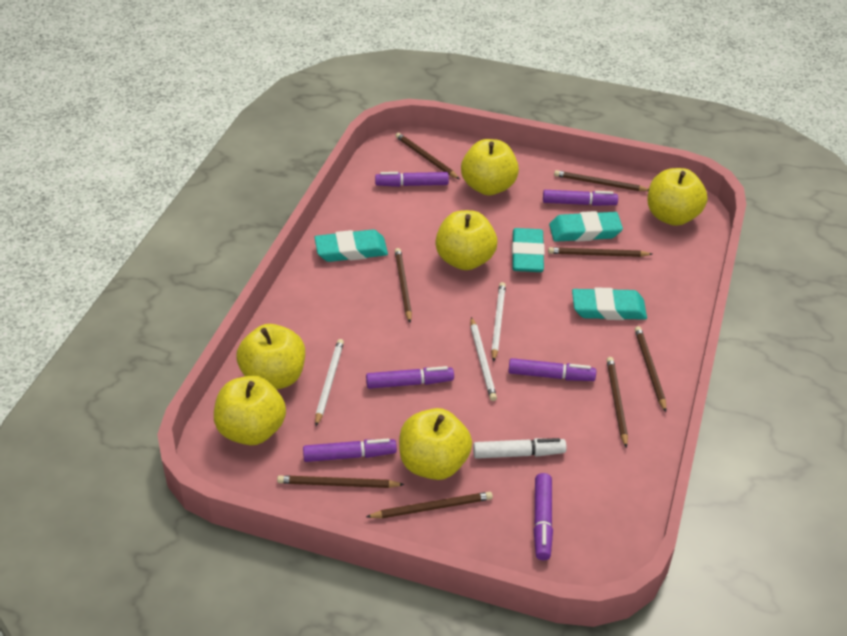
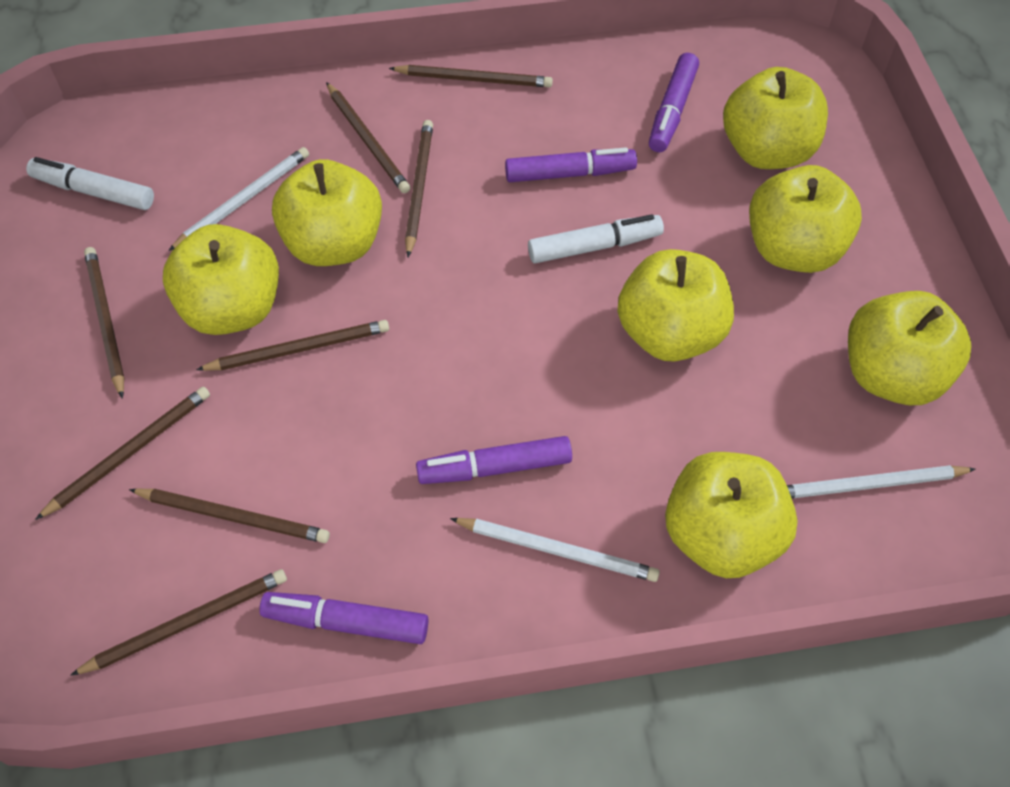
purple marker: [303,439,397,462] [366,366,454,389] [375,172,449,187] [508,358,596,381] [534,473,553,560] [543,190,618,206] = 6 -> [259,592,428,644] [416,436,572,484] [505,147,637,182] [649,53,699,152] = 4
turquoise eraser: [314,230,388,262] [512,228,545,272] [549,211,623,242] [572,288,647,320] = 4 -> none = 0
white marker: [473,438,567,459] = 1 -> [26,157,154,210] [528,214,664,263] = 2
yellow apple: [214,375,286,445] [237,324,305,390] [399,408,472,480] [435,210,497,270] [461,139,519,195] [647,168,708,226] = 6 -> [163,224,279,335] [272,159,382,266] [618,249,734,362] [665,452,798,578] [723,67,828,169] [749,165,862,273] [848,291,971,405] = 7

